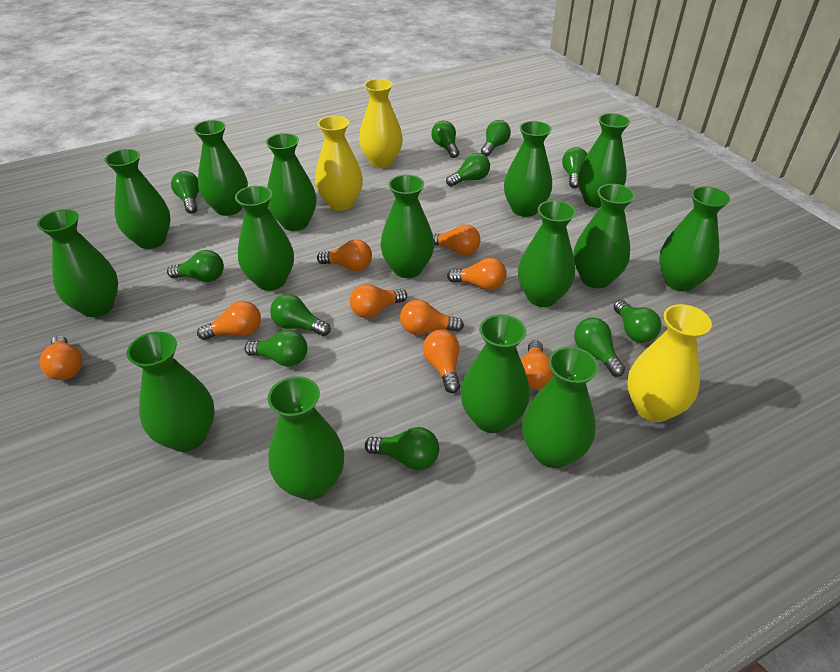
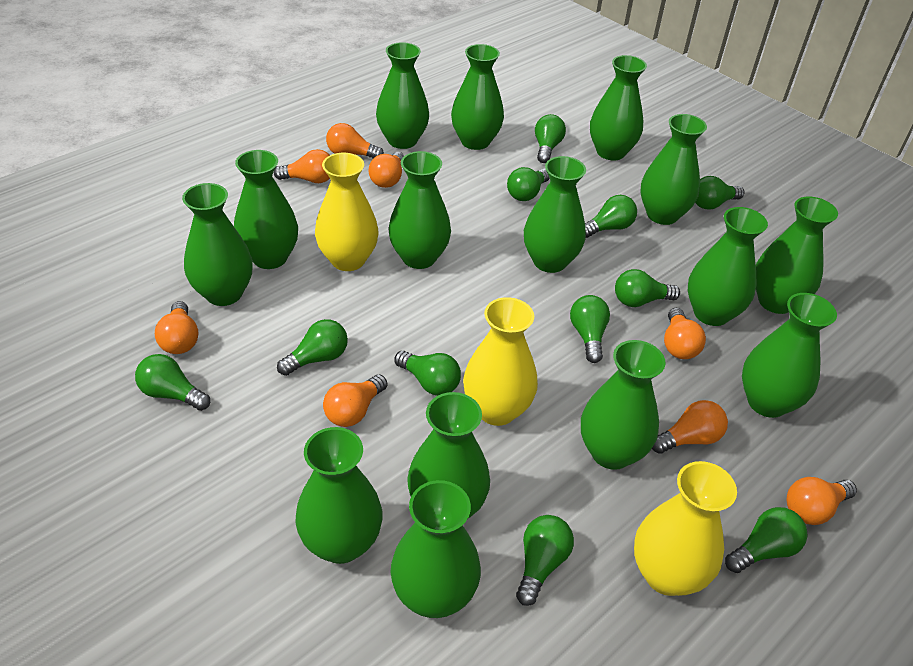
orange light bulb: [40,335,82,380] [197,301,261,340] [317,239,372,271] [350,284,407,318] [400,300,464,335] [423,330,460,393] [433,225,480,255] [447,258,507,290] [521,340,554,389] = 9 -> [155,301,198,354] [274,149,330,183] [323,374,387,427] [326,123,384,159] [369,152,404,188] [652,400,728,454] [664,308,706,359] [787,477,857,525] = 8

